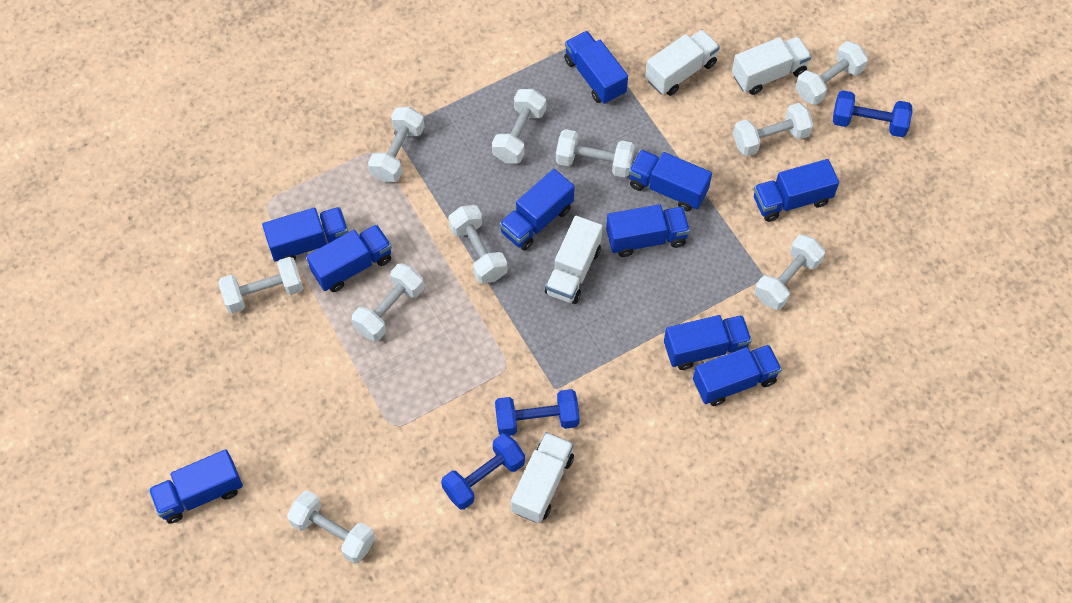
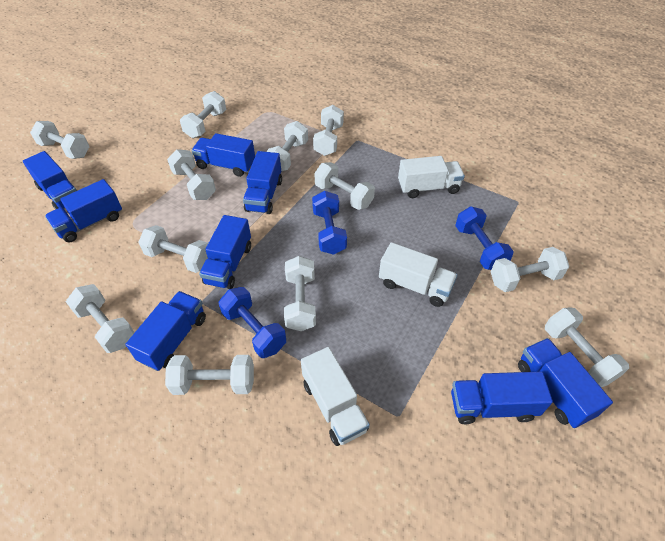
blue truck: [149,449,243,524] [262,207,348,262] [306,224,392,292] [499,169,575,251] [564,31,628,104] [606,204,690,257] [629,150,712,211] [664,315,752,370] [693,345,782,406] [754,159,839,222] = 10 -> [23,151,77,210] [45,179,122,242] [125,291,206,371] [192,133,255,177] [199,215,251,289] [243,151,282,214] [451,371,553,424] [518,338,613,428] = 8
white dumbbell: [218,257,303,314] [287,491,375,563] [352,263,424,341] [368,107,425,182] [448,205,507,284] [492,89,546,163] [556,129,635,178] [733,103,813,156] [754,235,825,310] [795,41,868,105] = 10 -> [30,121,89,159] [66,284,135,353] [138,225,208,273] [165,355,254,395] [167,149,216,200] [180,91,226,138] [266,121,308,171] [284,256,316,331] [313,105,344,156] [314,162,375,210] [491,247,569,292] [545,307,629,387] = 12
white truck: [511,432,574,523] [545,216,603,304] [645,30,720,96] [732,37,812,95] = 4 -> [301,347,370,446] [379,242,458,307] [398,156,465,198] = 3

